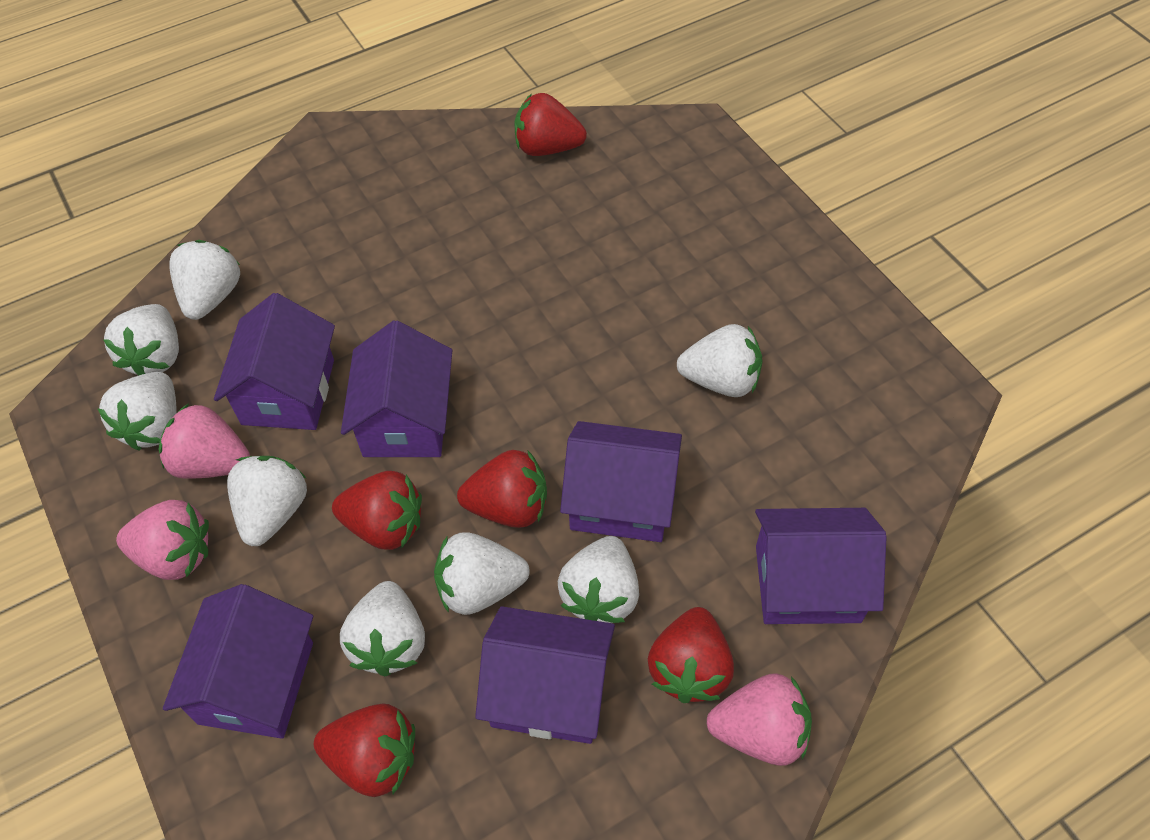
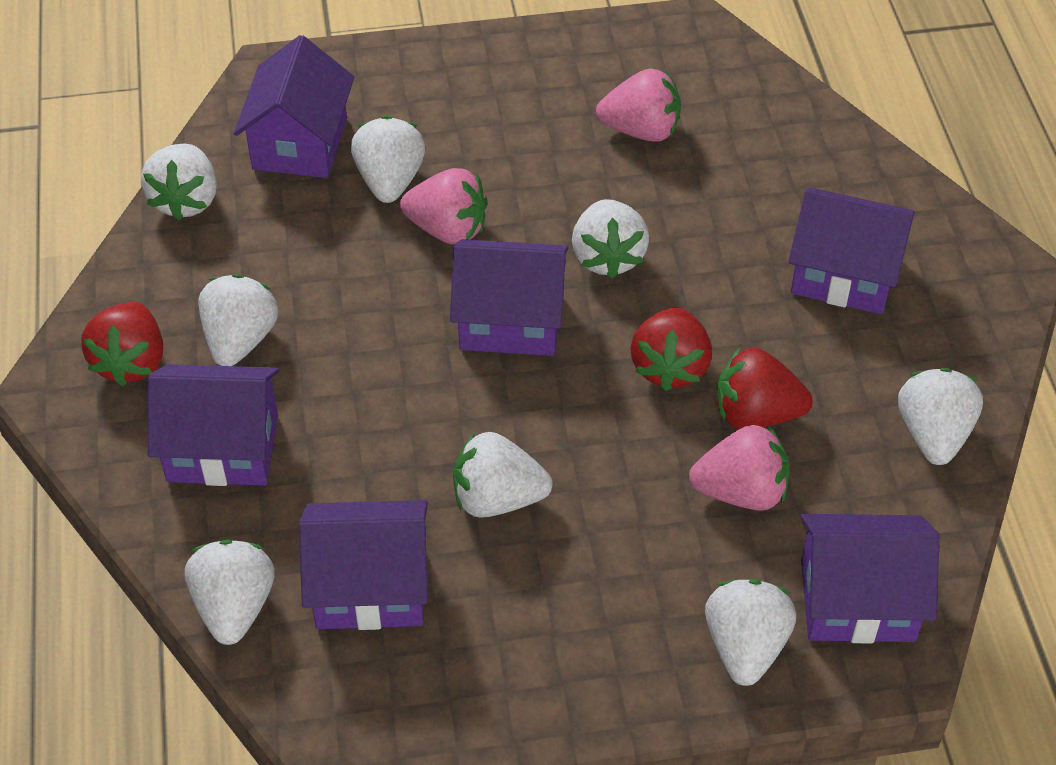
red strawberry: [314,704,415,797] [332,471,422,550] [457,450,547,528] [515,93,587,156] [648,607,734,703] = 5 -> [81,302,163,387] [630,307,712,391] [717,348,813,429] = 3

